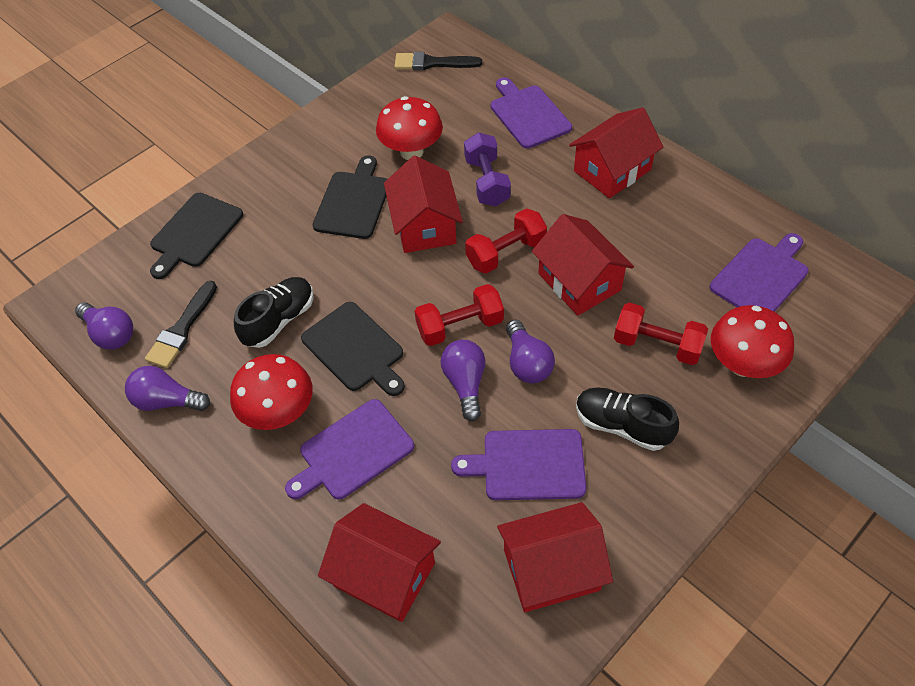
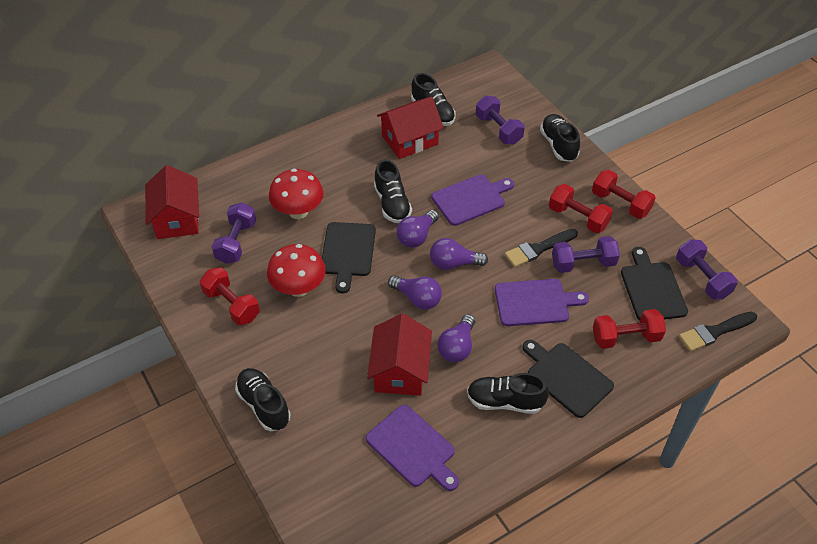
black shoe: [234,277,314,348] [576,387,679,451] = 2 -> [235,368,291,431] [374,159,412,223] [411,73,456,126] [467,373,549,414] [540,114,580,162] = 5
purple cutting board: [285,399,414,500] [451,429,586,500] [491,77,572,149] [710,233,809,312] = 4 -> [366,405,459,491] [431,175,514,226] [495,279,589,326] = 3
purple dumbbell: [464,132,511,206] = 1 -> [212,202,256,264] [476,96,525,144] [552,236,620,273] [676,239,738,300] = 4
red dumbbell: [415,284,504,346] [465,209,547,274] [614,303,708,365] = 3 -> [200,267,260,325] [549,184,613,233] [592,170,656,219] [593,309,666,349] = 4
red house: [318,503,441,622] [384,155,463,253] [497,502,613,612] [532,214,634,316] [569,107,663,198] = 5 -> [145,165,199,239] [367,314,432,396] [377,97,444,159] = 3
red mushroom: [230,354,313,430] [376,96,443,160] [711,305,794,378] = 3 -> [267,244,326,297] [269,169,324,219] = 2

